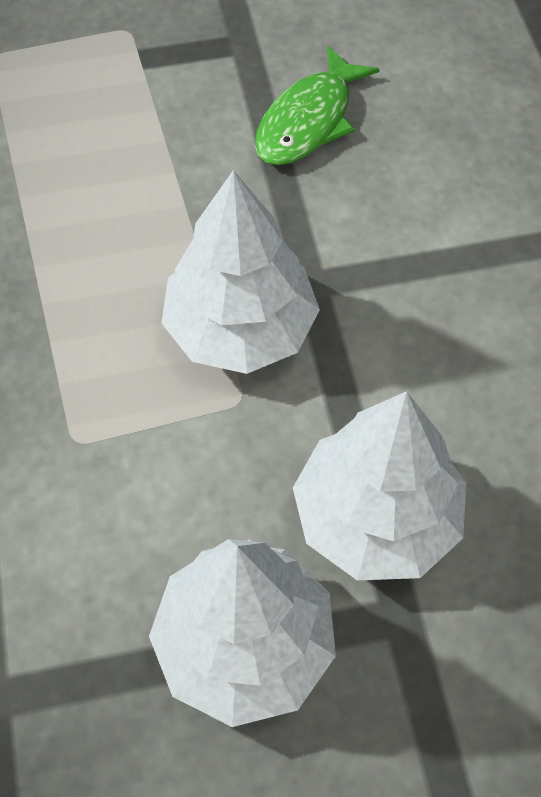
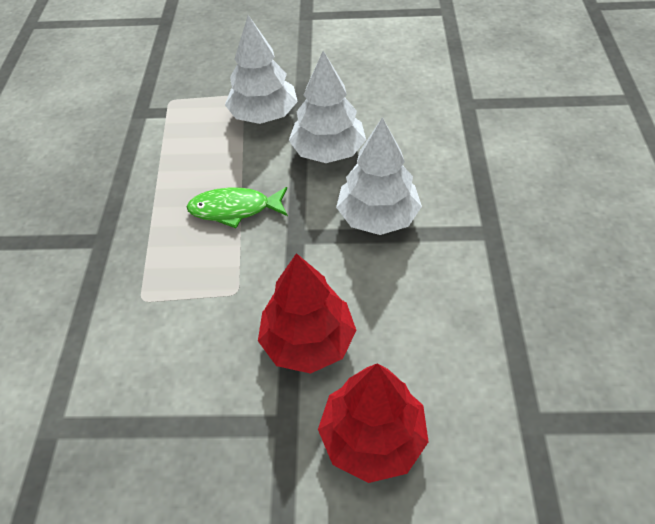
red tree: none = 0 -> [258,253,356,374] [318,363,429,483] = 2

